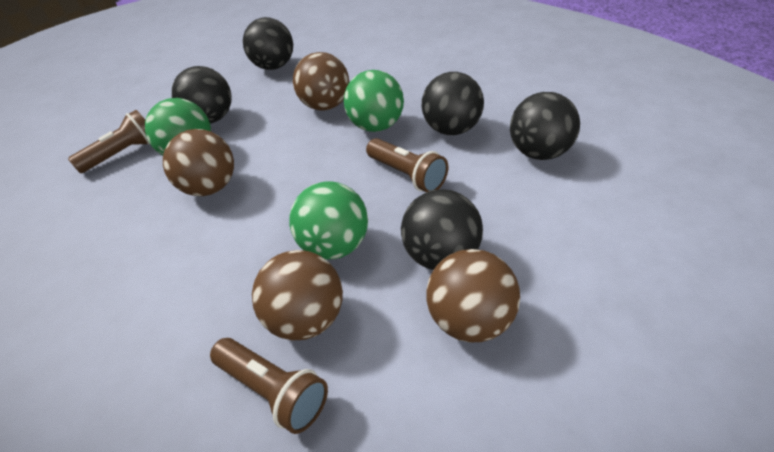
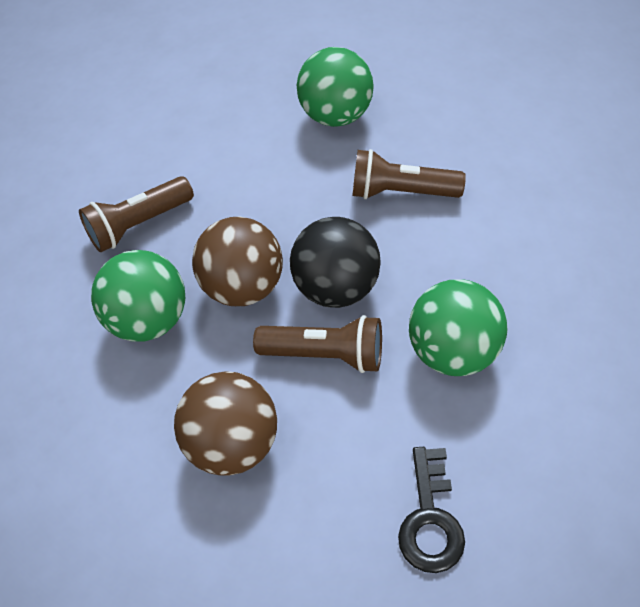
black ball: [172,66,232,124] [243,17,293,70] [401,189,483,270] [422,72,484,135] [510,92,580,160] = 5 -> [290,217,381,308] = 1
black key: none = 0 -> [398,447,465,573] = 1
brown ball: [163,129,234,196] [252,250,343,340] [293,52,349,110] [426,249,520,342] = 4 -> [174,372,277,476] [192,217,283,306] = 2

